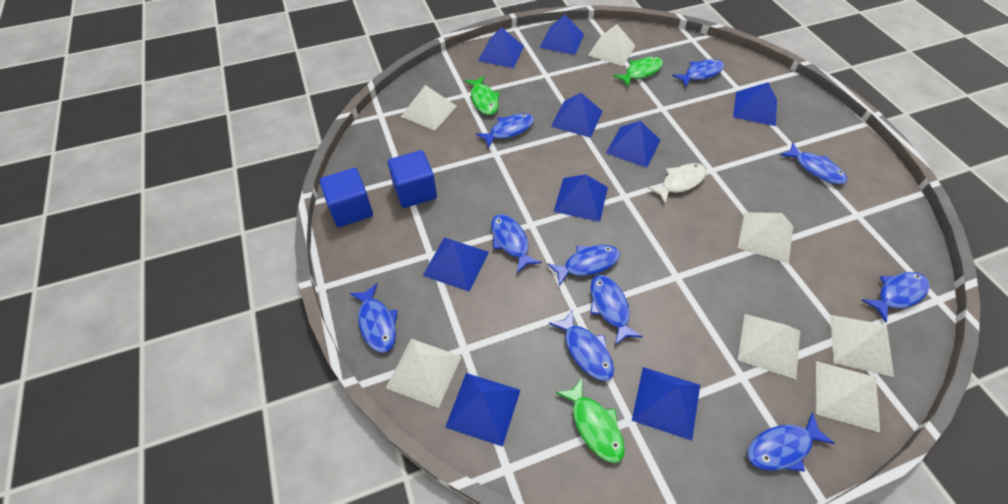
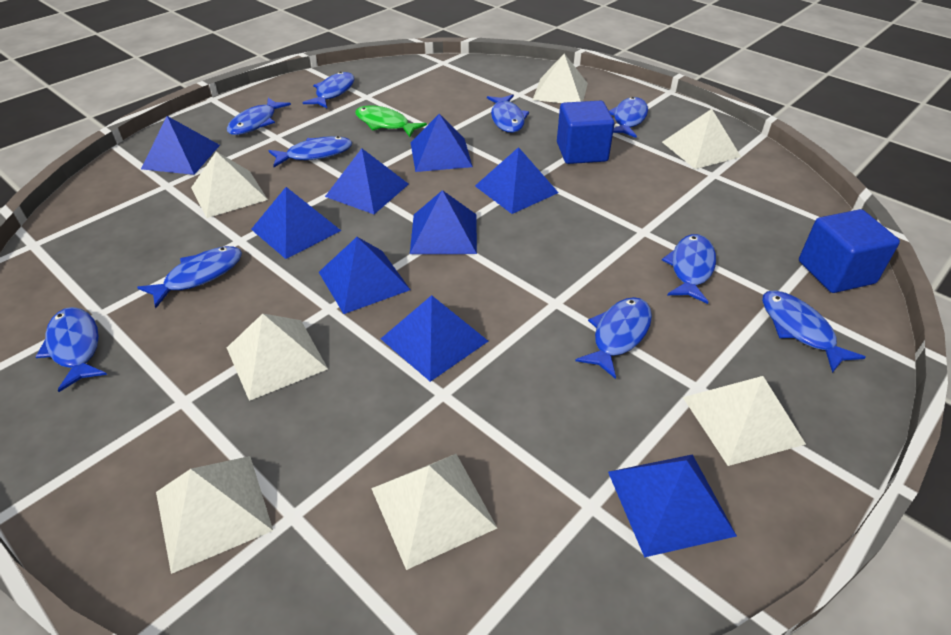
green fish: [464,76,500,115] [556,378,625,463] [613,57,663,87] = 3 -> [355,105,427,137] = 1
white fish: [647,163,706,203] = 1 -> none = 0

